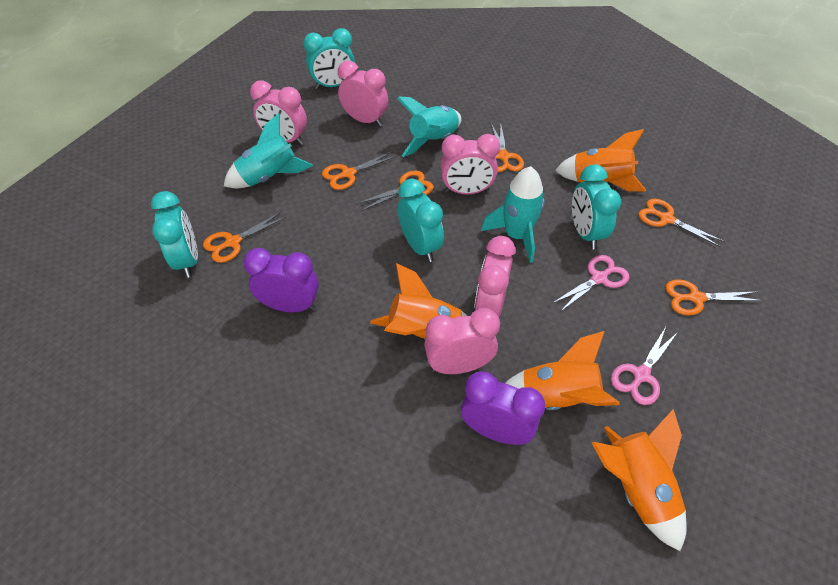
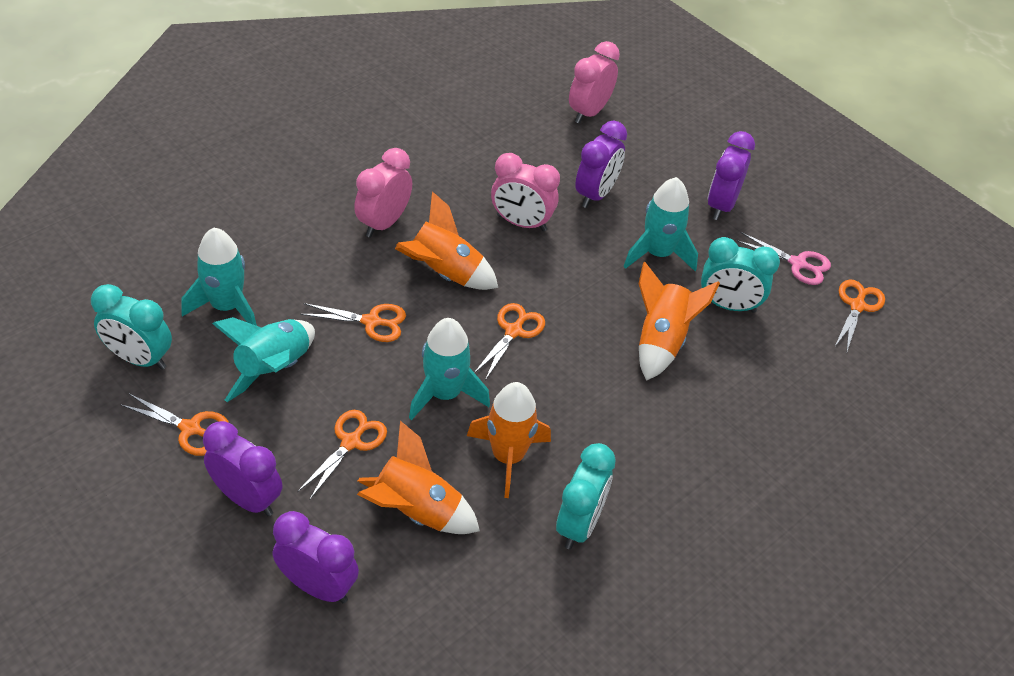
orange scissors: [203,212,286,263] [322,151,396,190] [356,171,434,211] [491,124,524,172] [638,199,725,248] [665,279,762,316] = 6 -> [120,394,229,456] [297,410,387,499] [300,303,406,342] [474,303,545,380] [834,279,885,354] = 5
pink clock: [250,80,307,145] [338,61,388,127] [424,308,500,374] [440,134,500,195] [474,236,515,317] = 5 -> [354,148,412,238] [491,153,560,232] [569,41,620,124] = 3
pink scissors: [553,255,629,312] [611,327,678,405] = 2 -> [735,232,831,285] = 1
purple clock: [243,248,319,312] [461,371,545,445] = 2 -> [203,421,282,516] [273,511,359,603] [575,121,627,208] [708,131,755,220] = 4
turquoise clock: [151,191,198,278] [303,28,355,89] [398,179,444,262] [572,164,621,249] = 4 -> [91,284,172,370] [556,443,616,549] [701,237,780,313] = 3
turquoise rocket: [224,113,313,189] [397,96,461,157] [481,166,545,263] = 3 -> [181,228,257,326] [212,317,315,402] [409,318,490,420] [623,177,698,271] = 4

